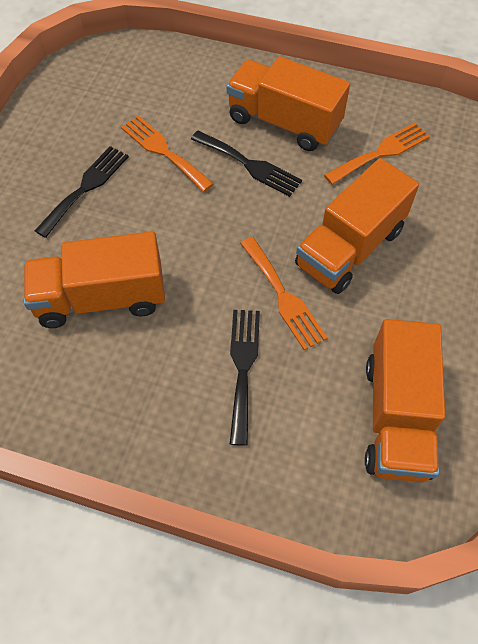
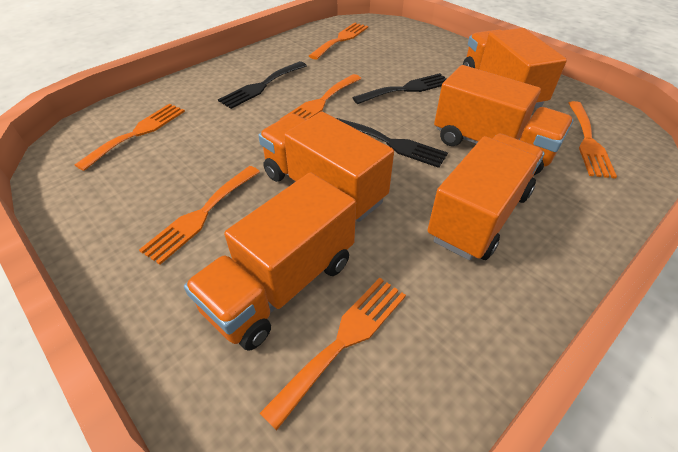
orange fork: [121,116,214,192] [240,237,327,351] [324,122,430,185] = 3 -> [75,104,185,171] [139,166,260,265] [260,278,406,431] [280,74,361,120] [309,23,368,60] [568,101,617,179] = 6
orange truck: [24,231,165,328] [226,56,350,151] [295,158,419,294] [365,319,445,482] = 4 -> [184,172,356,350] [258,112,394,222] [427,134,544,260] [434,65,574,175] [463,28,567,108] = 5

